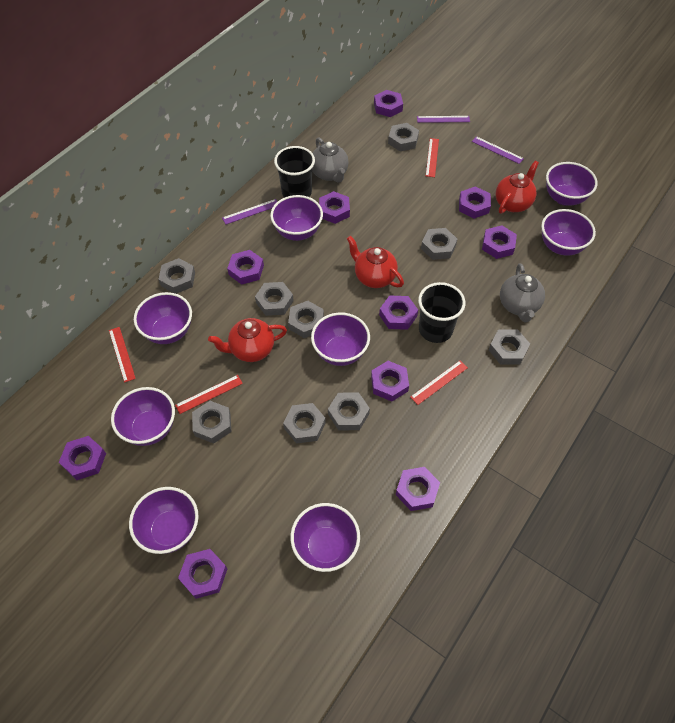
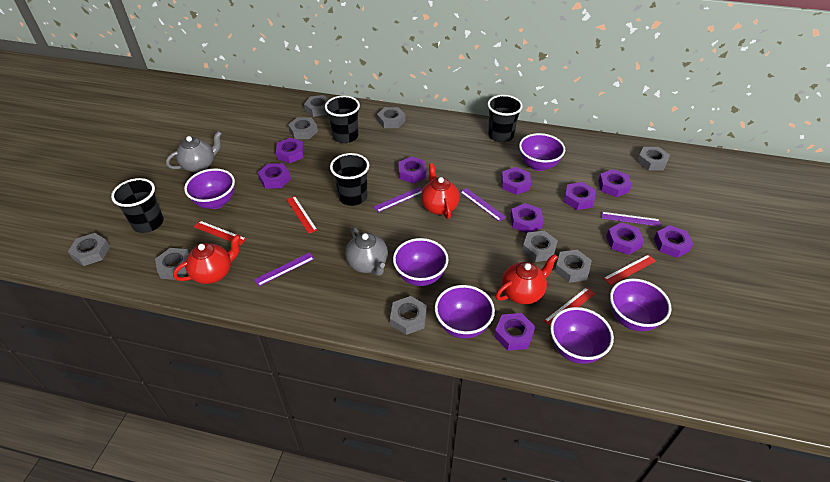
black cup: [274,146,315,198] [418,282,465,343] = 2 -> [111,178,164,233] [325,96,360,143] [330,153,369,206] [487,95,523,142] = 4
purple bowl: [111,387,175,446] [129,487,198,554] [134,292,192,344] [270,195,323,241] [290,503,360,572] [311,312,370,366] [541,209,596,256] [546,162,598,206] = 8 -> [184,168,235,209] [393,238,449,286] [435,285,495,339] [519,133,565,171] [550,307,614,364] [610,279,671,331] = 6
purple ruler: [222,199,277,224] [417,116,470,123] [472,136,524,164] = 3 -> [254,252,314,287] [374,187,423,212] [460,188,506,221] [601,212,661,226] = 4

